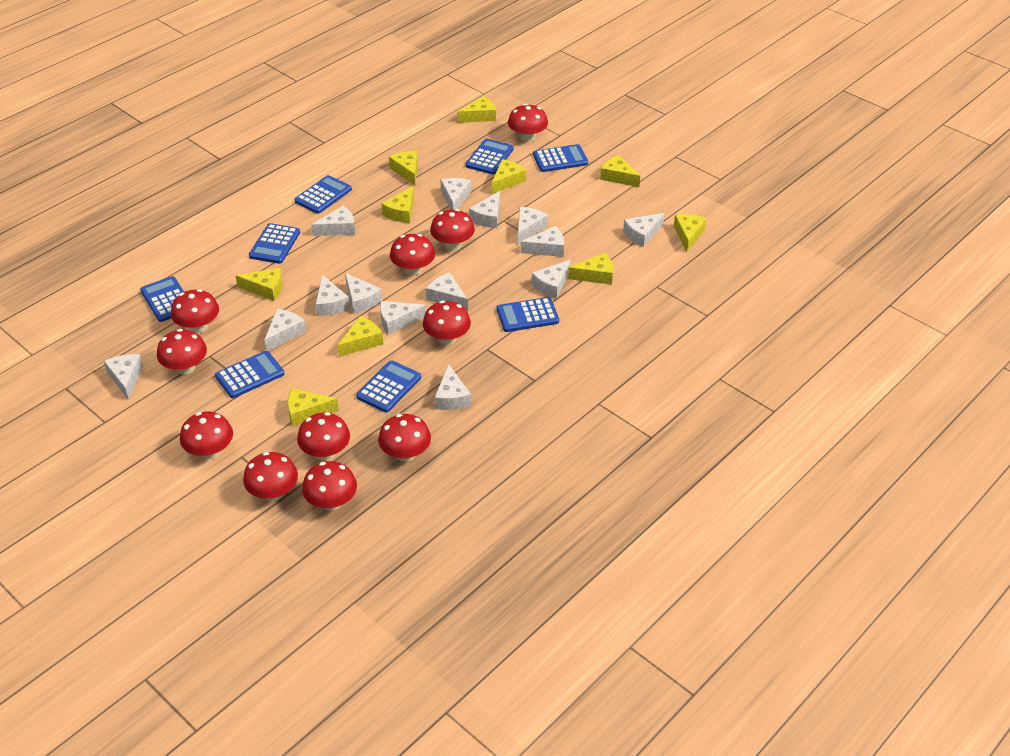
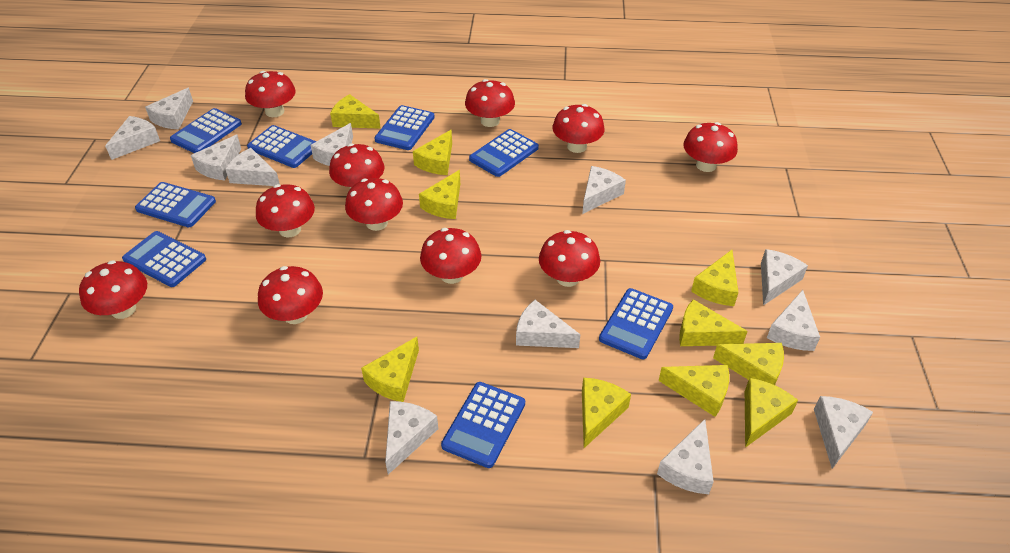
white cheese: [104,354,143,400] [264,309,306,351] [311,206,355,236] [316,275,350,316] [345,273,382,313] [380,301,426,335] [426,272,468,311] [435,364,471,410] [441,178,471,210] [469,191,500,228] [518,207,548,244] [521,226,564,257] [532,260,571,299] [623,213,664,247] = 14 -> [105,116,160,160] [145,88,193,129] [191,135,241,180] [225,148,280,186] [310,123,353,166] [385,401,438,474] [516,300,580,348] [582,166,626,214] [657,419,714,494] [761,249,808,306] [767,290,820,351] [814,396,873,469] = 12

